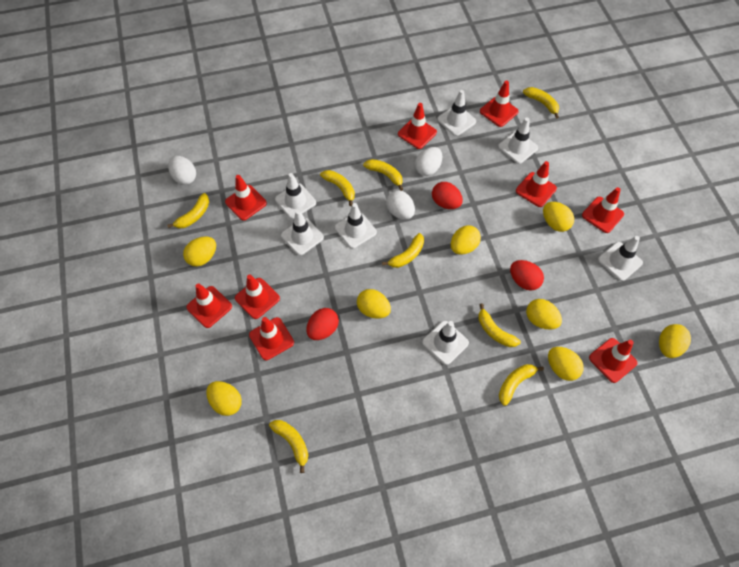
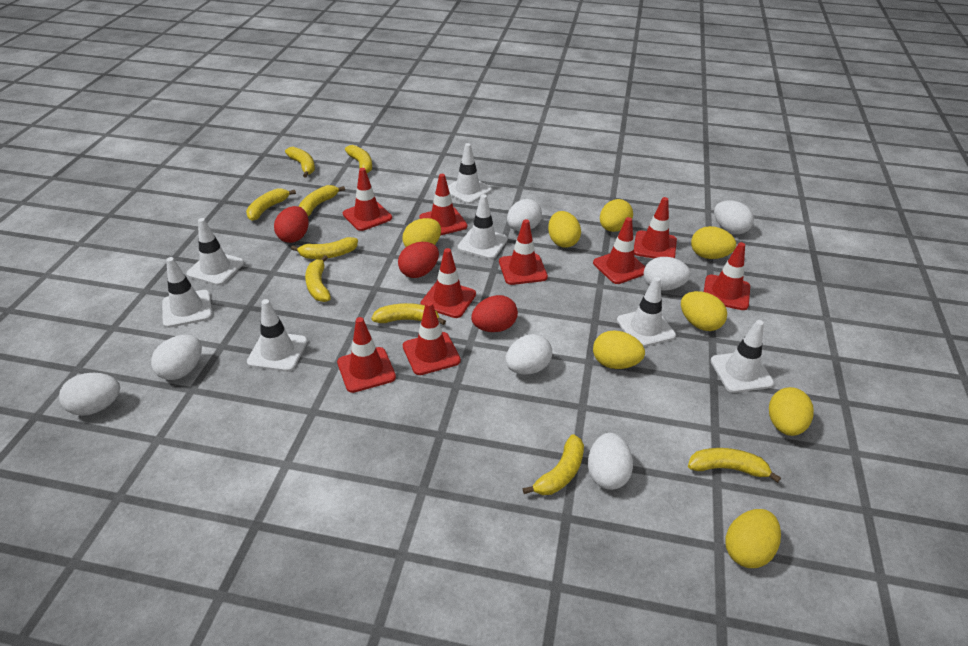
white egg: [168,156,196,185] [386,190,415,220] [415,147,442,176] = 3 -> [59,373,120,416] [151,335,202,380] [505,334,552,374] [507,199,542,231] [588,433,633,490] [643,257,691,291] [714,200,754,234] = 7
yellow banana: [167,193,209,228] [269,420,308,473] [320,170,355,206] [363,159,403,191] [382,233,424,268] [478,303,521,347] [499,364,544,406] [523,87,559,119] = 8 -> [246,188,296,221] [285,147,315,178] [291,237,358,259] [299,185,345,216] [305,255,331,302] [345,145,372,173] [372,303,446,325] [523,434,584,495] [688,448,781,483] = 9

